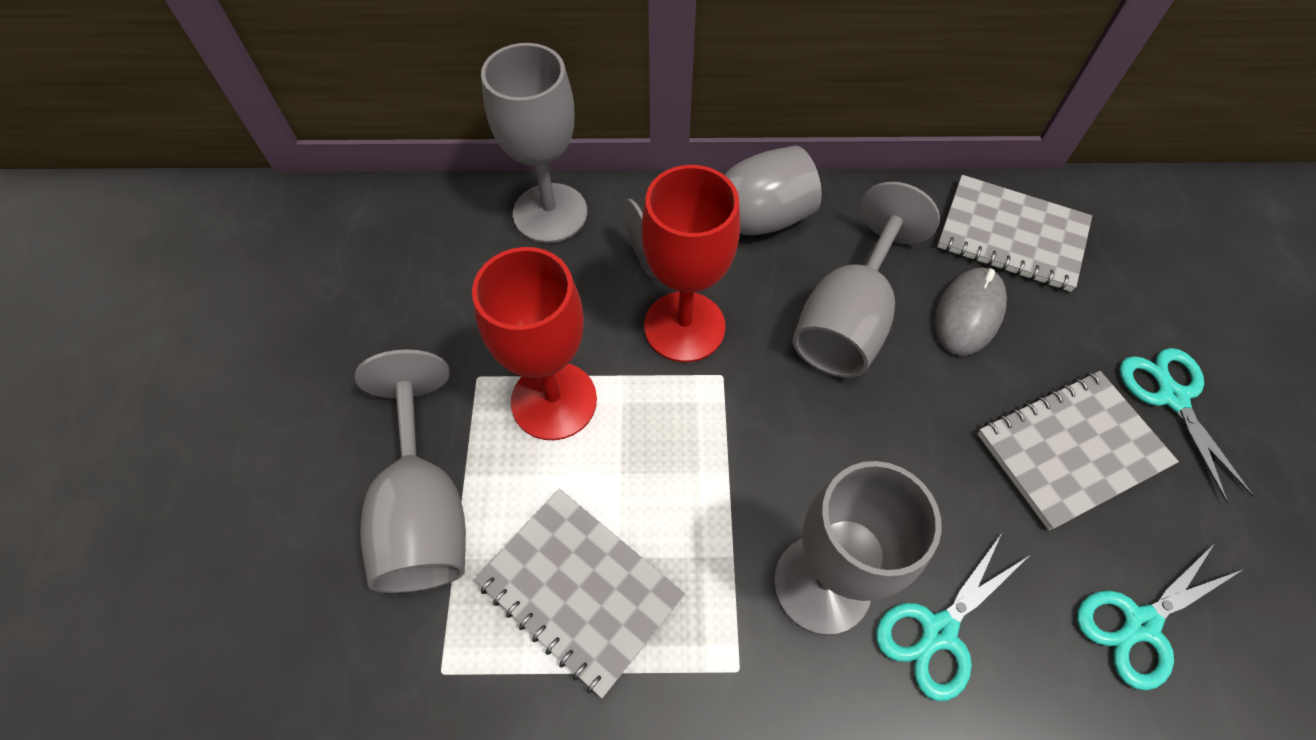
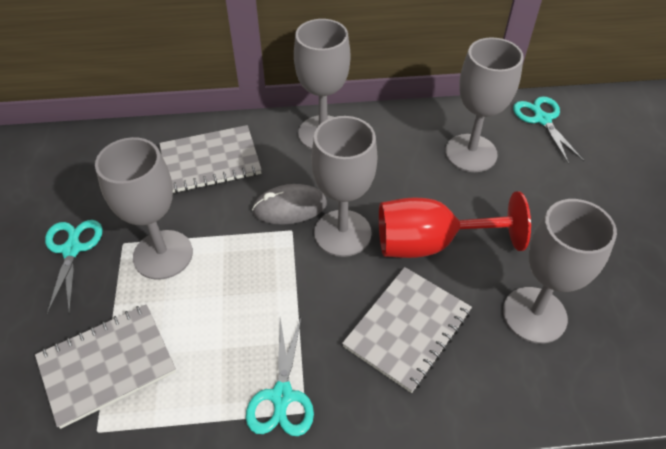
red goblet: [472,247,597,440] [641,165,740,362] = 2 -> [379,191,531,258] = 1

